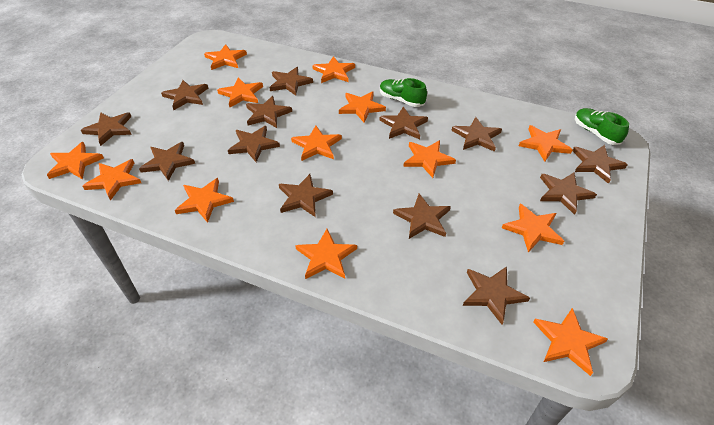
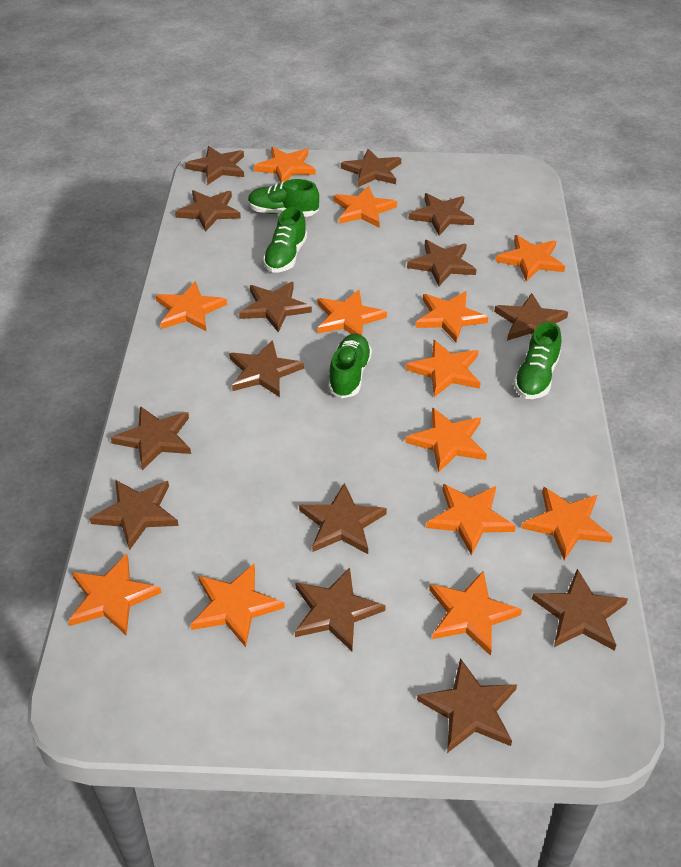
brown star: [81,112,132,146] [139,142,195,181] [161,80,208,110] [228,126,280,162] [246,96,292,128] [269,67,313,96] [279,174,333,217] [380,107,428,139] [393,194,451,239] [452,117,502,152] [463,267,530,325] [540,172,597,215] [572,145,628,184] = 13 -> [89,480,179,550] [111,406,191,470] [175,190,241,232] [185,146,244,185] [229,340,304,397] [239,282,312,332] [295,568,386,652] [299,483,387,554] [341,149,401,187] [407,240,477,286] [409,193,474,236] [417,658,517,753] [494,293,568,341] [532,569,628,651] = 14
green shoe: [380,78,427,107] [575,108,629,145] = 2 -> [248,179,319,217] [263,207,307,273] [328,334,372,398] [513,322,561,399] = 4

